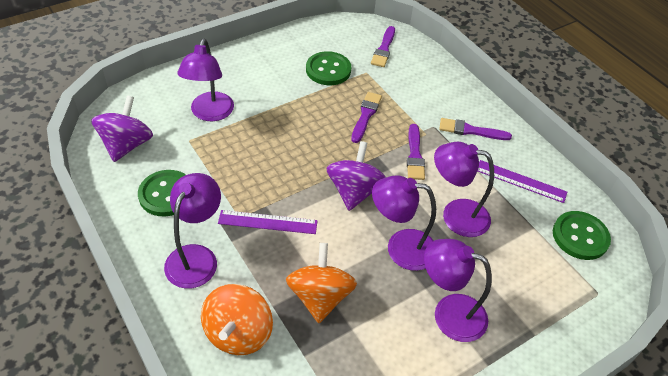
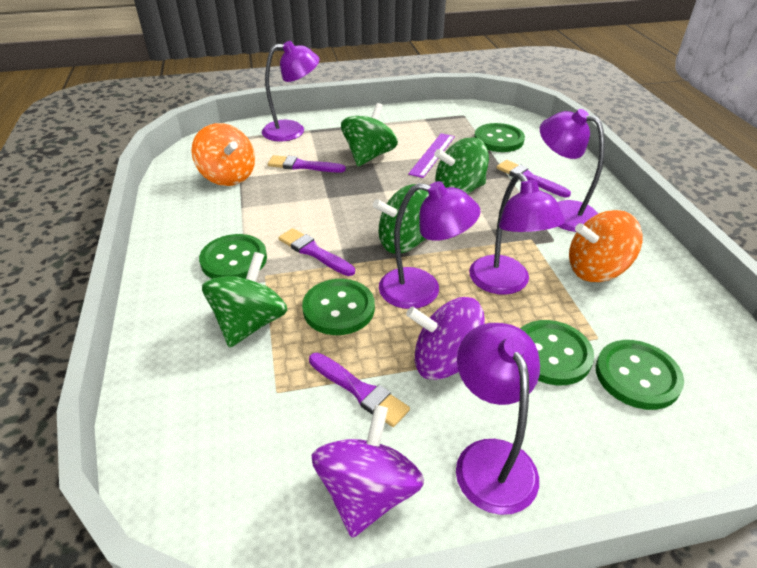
green button: [138,170,186,216] [306,51,351,85] [553,211,611,260] = 3 -> [199,234,267,279] [302,279,375,335] [474,123,525,152] [520,320,594,385] [596,340,684,410] = 5
green spinning top: none = 0 -> [202,252,287,348] [341,103,398,167] [373,184,429,254] [434,137,489,194] = 4
purple ruler: [218,210,318,234] [478,160,567,203] = 2 -> [408,133,455,178] = 1

